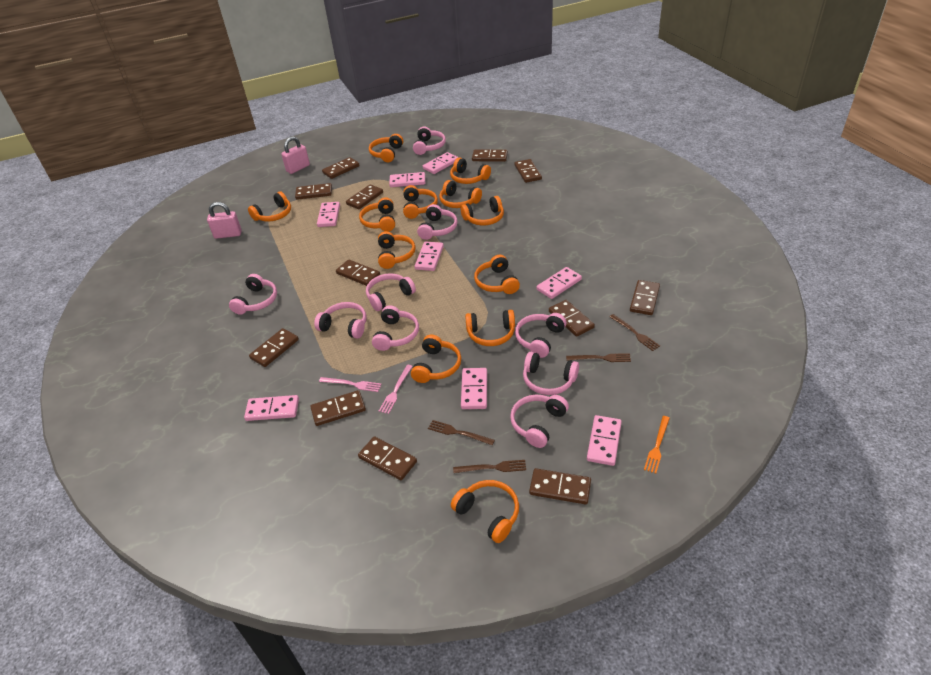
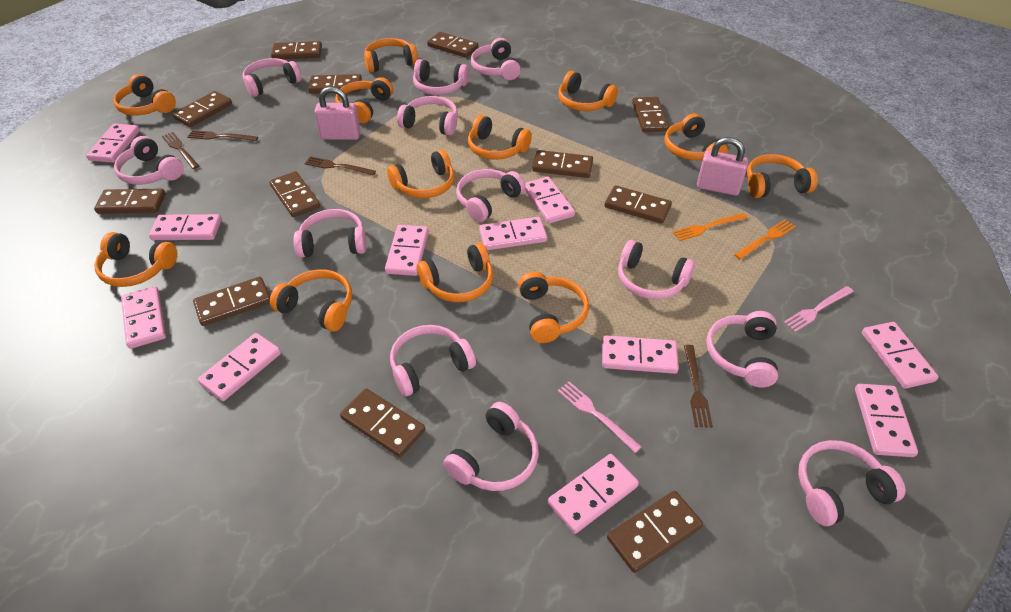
orange fork: [644,416,670,474] = 1 -> [672,213,748,241] [734,219,796,260] = 2
pink domino: [244,395,299,421] [317,202,340,227] [389,172,425,187] [415,241,444,271] [423,152,459,174] [461,368,487,409] [536,267,582,299] [587,415,622,466] = 8 -> [86,124,140,163] [121,286,166,349] [149,214,221,240] [198,333,281,401] [385,225,429,276] [479,217,547,250] [524,177,575,224] [548,454,639,534] [602,335,679,374] [855,384,918,457] [862,322,939,389] = 11
pink headphones: [229,274,277,315] [314,302,367,339] [366,273,416,311] [372,305,419,351] [413,126,446,155] [417,204,458,240] [510,395,569,448] [515,313,566,358] [523,352,579,395] = 9 -> [114,136,184,185] [243,58,302,97] [294,209,366,258] [390,325,476,396] [397,96,458,136] [413,59,469,95] [443,402,539,491] [456,169,526,222] [471,38,521,80] [618,240,695,300] [706,311,778,388] [798,440,906,526] = 12

